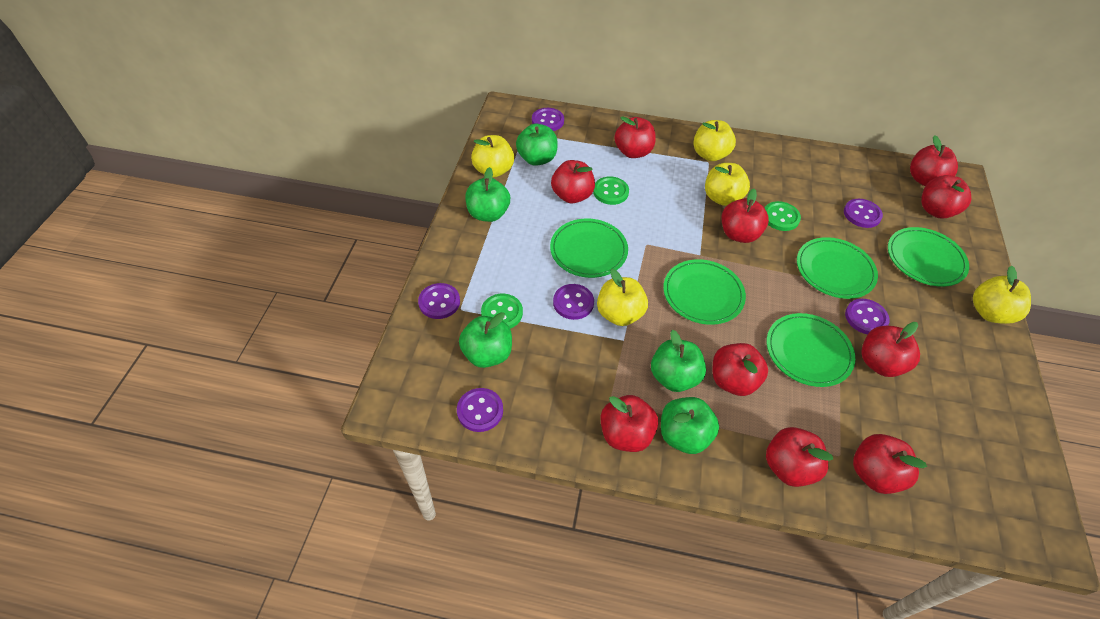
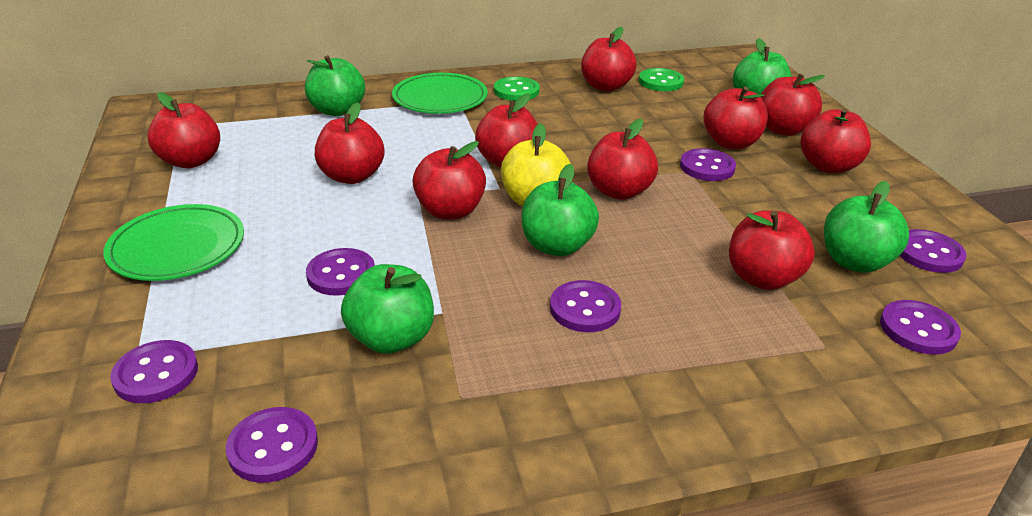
green button: [481,294,523,329] [593,177,629,205] [765,201,801,231] = 3 -> [494,77,540,101] [639,68,684,91] = 2
green plate: [550,219,628,278] [663,259,746,325] [767,313,855,387] [797,237,878,299] [888,227,969,287] = 5 -> [103,204,244,281] [392,73,488,114] = 2
purple button: [418,283,460,319] [457,388,503,432] [532,108,564,131] [553,284,594,320] [844,199,883,228] [845,299,890,335] = 6 -> [110,340,198,403] [226,407,318,483] [306,248,375,296] [550,280,621,332] [680,148,736,181] [880,300,961,355] [900,229,967,273] = 7
yellow apple: [471,135,514,177] [597,269,648,326] [693,120,736,161] [705,163,750,206] [973,266,1031,324] = 5 -> [501,123,571,206] = 1

